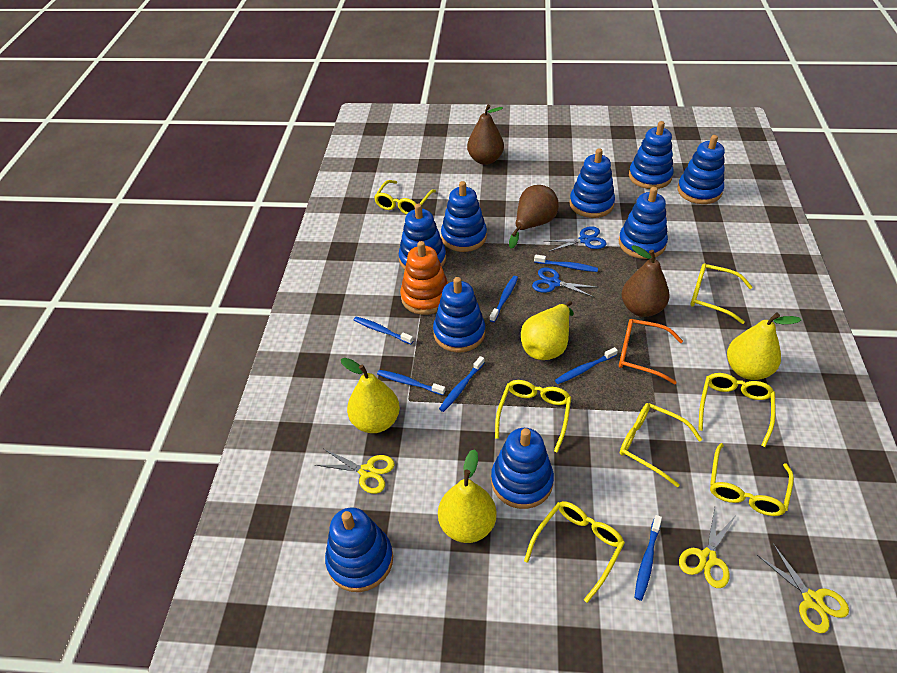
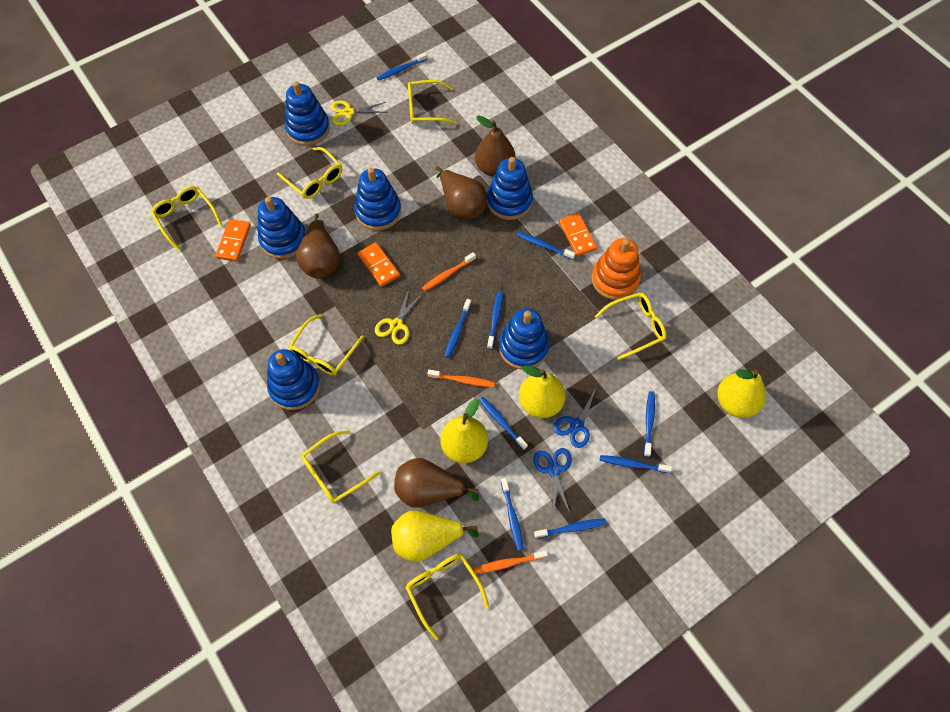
blue stacking toy: [325,507,393,592] [399,204,446,270] [433,277,485,353] [441,181,487,252] [491,428,554,509] [570,148,615,218] [619,187,668,259] [629,121,674,189] [677,135,725,204] = 9 -> [258,197,306,259] [267,349,320,410] [285,81,330,146] [354,168,401,230] [487,157,533,220] [499,308,549,370] = 6
blue toothbrush: [354,317,414,344] [377,370,446,395] [439,356,485,412] [490,276,518,322] [534,254,598,272] [555,347,618,384] [634,515,662,601] = 7 -> [376,53,427,81] [444,299,471,358] [479,397,528,450] [487,291,503,350] [501,478,524,551] [517,232,576,260] [534,518,606,539] [600,455,672,473] [644,391,655,457] = 9
brown pear: [467,105,504,165] [509,185,559,248] [622,245,669,317] = 3 -> [296,214,340,278] [394,458,479,508] [436,166,487,220] [475,116,515,176] = 4
orange domino: none = 0 -> [215,219,251,262] [358,242,400,287] [559,213,597,256] = 3
orange glasses: [619,319,683,384] = 1 -> none = 0
orange toothbrush: none = 0 -> [422,252,476,291] [427,370,495,387] [474,550,548,574] = 3
yellow scissors: [315,449,395,494] [679,508,735,588] [757,544,849,633] = 3 -> [331,100,387,125] [375,289,423,345] = 2

